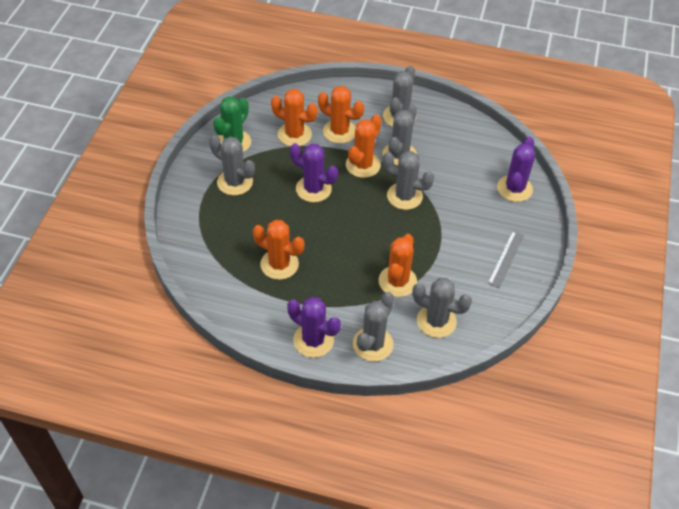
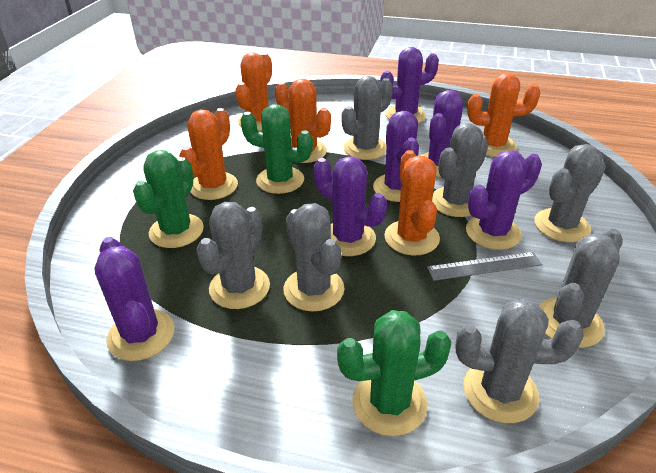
green cactus: [213,97,251,152] = 1 -> [133,150,204,248] [240,104,313,194] [337,310,452,436] = 3
grey cactus: [209,135,255,196] [353,292,394,362] [382,104,417,165] [383,66,416,127] [383,151,434,210] [412,278,472,338] = 6 -> [196,202,270,309] [283,203,345,312] [341,76,393,160] [432,123,489,217] [456,298,584,423] [534,144,606,242] [539,229,623,348] = 7
purple cactus: [287,297,341,358] [290,143,338,203] [497,137,535,202] = 3 -> [94,237,175,361] [314,156,387,256] [373,111,419,202] [380,47,439,123] [421,90,463,177] [466,151,542,250] = 6

